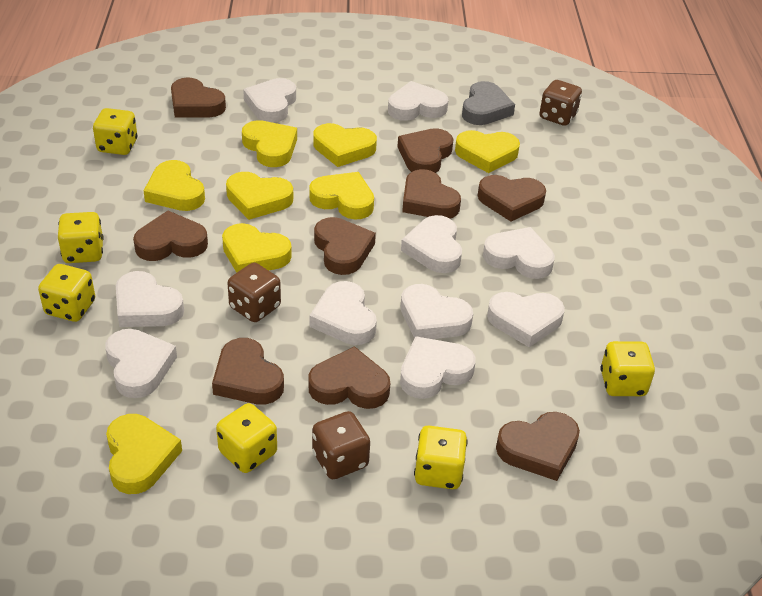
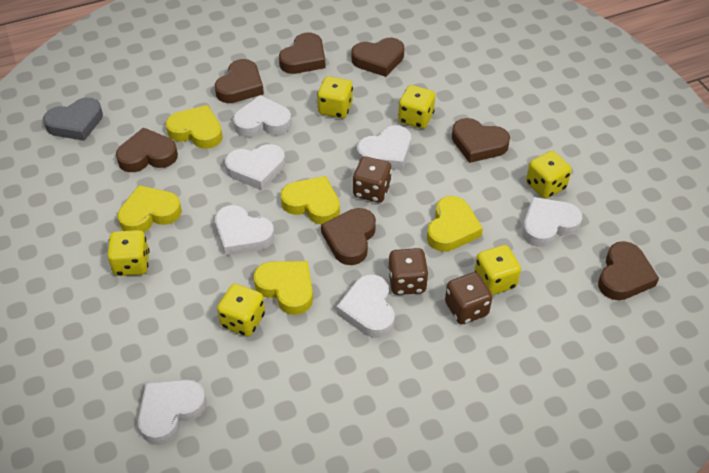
brown heart: [133,211,208,261] [171,77,226,118] [212,338,284,405] [308,346,390,409] [314,217,376,275] [398,128,454,173] [402,169,461,218] [478,175,546,221] [496,412,580,481] = 9 -> [116,128,178,172] [215,59,264,103] [279,33,326,74] [321,208,376,265] [351,38,404,77] [452,118,510,163] [598,241,659,300] = 7
white heart: [105,329,177,398] [116,271,184,327] [243,78,296,123] [310,281,377,345] [388,81,448,121] [400,336,476,399] [401,215,462,273] [401,284,473,339] [483,227,555,279] [487,292,565,347] = 10 -> [138,380,207,445] [215,205,274,256] [225,144,285,190] [233,95,292,137] [336,274,395,338] [357,125,411,170] [522,197,582,247] = 7
yellow heart: [106,414,182,494] [144,160,205,211] [222,223,292,273] [226,172,293,220] [242,120,297,167] [309,172,374,219] [313,123,377,167] [455,130,520,173] = 8 -> [118,185,182,232] [166,105,223,149] [253,261,313,315] [281,176,340,224] [427,196,483,252] = 5

